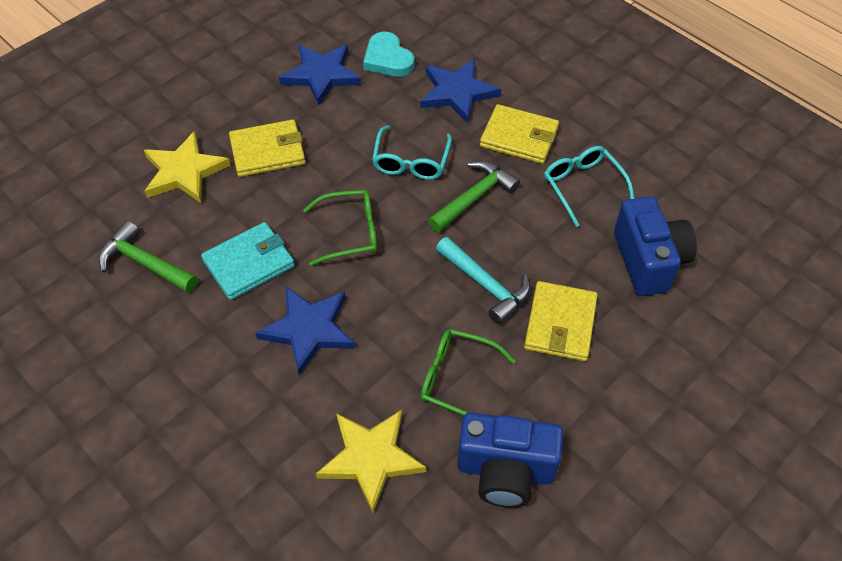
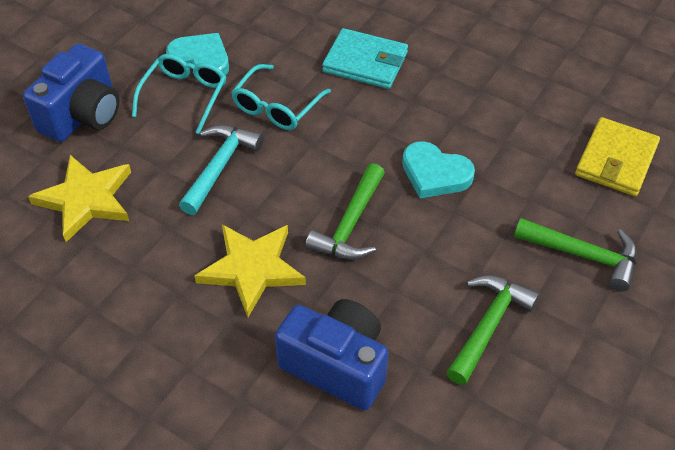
blue star: [255,287,355,375] [279,44,361,105] [421,59,501,123] = 3 -> none = 0
green glasses: [303,190,377,266] [421,329,516,415] = 2 -> none = 0
green hammer: [99,221,198,293] [428,161,520,232] = 2 -> [305,163,385,260] [446,275,540,385] [514,218,637,291] = 3
turquoise heart: [363,32,414,77] = 1 -> [166,33,229,76] [402,141,475,198] = 2
yellow wallet: [229,119,305,177] [480,104,559,164] [524,281,598,361] = 3 -> [575,117,660,196] = 1

